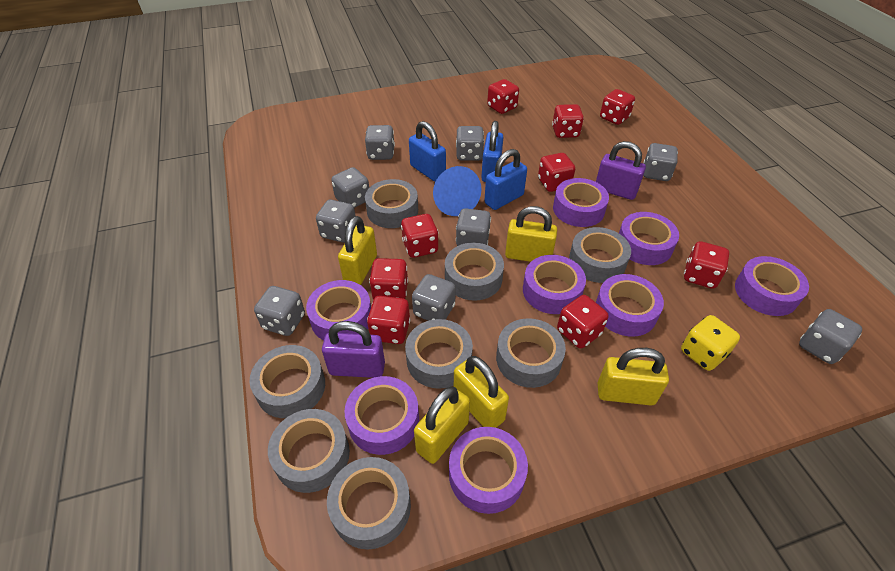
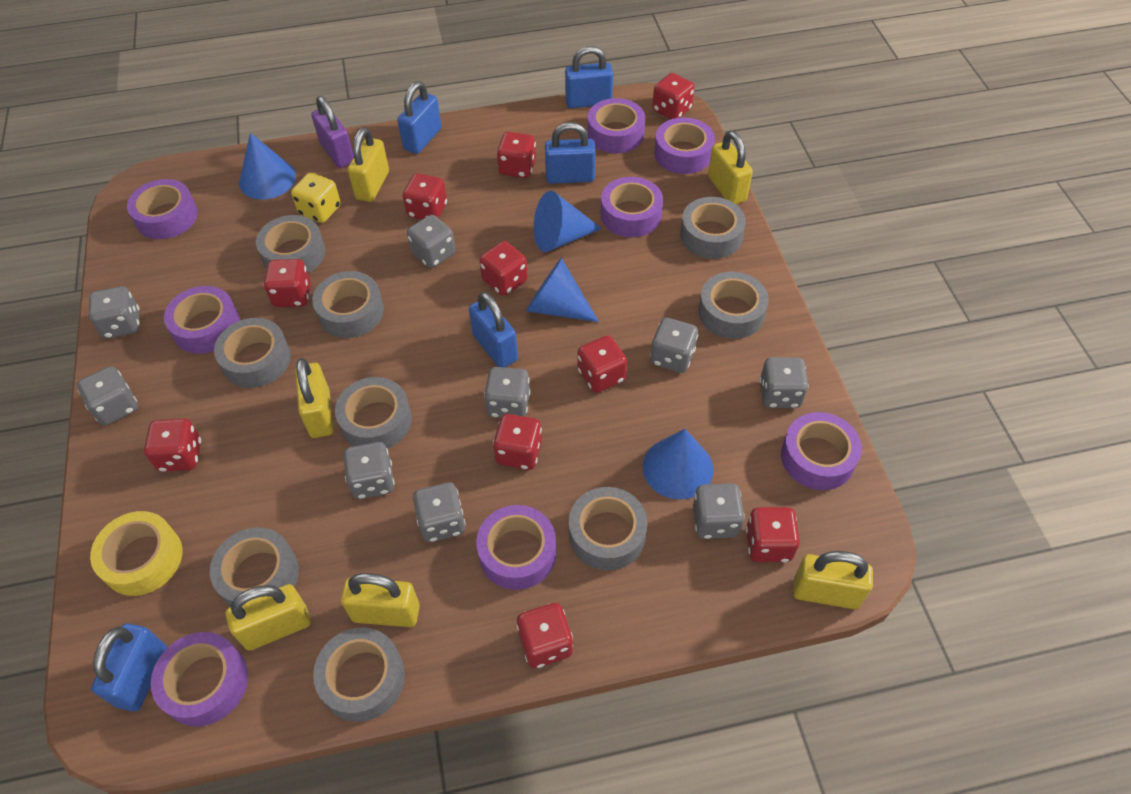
blue cone: [433,166,482,216] = 1 -> [239,133,296,200] [526,258,599,322] [534,191,602,252] [643,429,713,500] = 4
blue padlock: [409,121,446,182] [481,121,503,182] [484,149,527,210] = 3 -> [91,624,167,711] [397,81,442,154] [469,292,518,368] [545,122,596,184] [565,46,613,108] = 5
grey tape: [250,345,325,418] [268,409,350,493] [327,457,411,549] [365,179,418,228] [405,319,473,389] [445,243,504,301] [496,318,566,388] [569,227,631,283] = 8 -> [210,527,299,606] [214,318,291,388] [256,215,325,273] [312,271,384,338] [313,627,405,722] [335,377,412,449] [569,487,648,570] [680,197,746,259] [698,272,769,339] = 9
purple padlock: [322,321,385,378] [596,141,646,200] = 2 -> [311,96,354,168] = 1
red dice: [367,296,410,344] [369,258,408,300] [401,214,438,258] [487,79,519,114] [538,153,575,192] [552,104,584,138] [557,295,608,348] [600,89,635,125] [684,241,729,289] = 9 -> [144,418,201,472] [264,259,311,307] [403,173,447,220] [479,241,528,296] [493,414,542,470] [497,132,536,178] [516,603,573,668] [578,335,627,393] [652,73,695,119] [746,507,800,562] = 10
yellow padlock: [338,216,377,285] [414,386,470,464] [454,356,509,428] [505,206,557,262] [598,348,669,406] = 5 -> [226,584,311,651] [295,358,334,438] [341,573,420,627] [348,127,389,202] [708,131,753,204] [793,551,873,609] = 6
yellow tape: none = 0 -> [90,511,183,596] = 1

